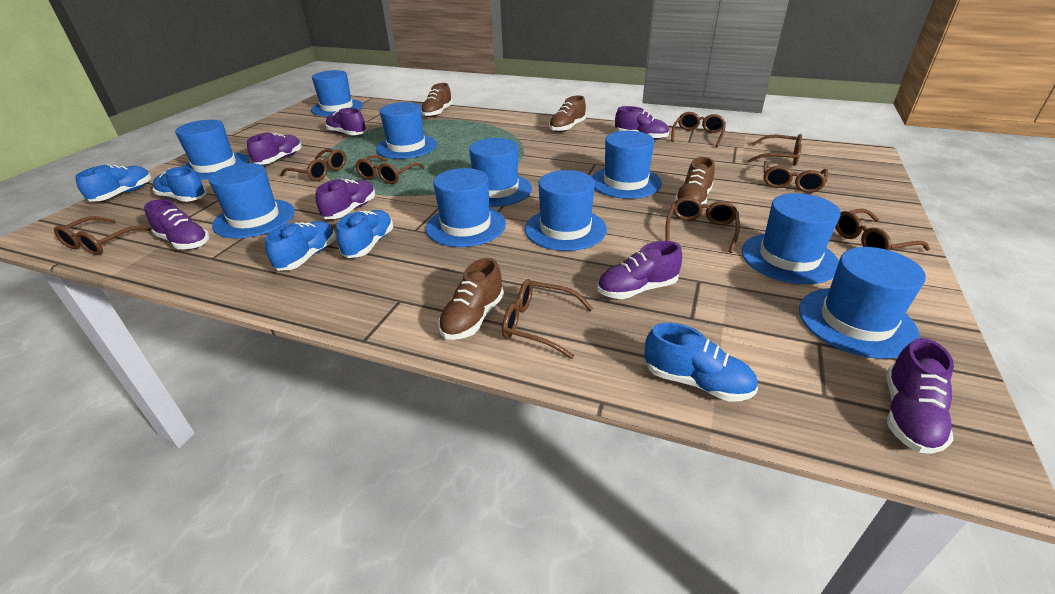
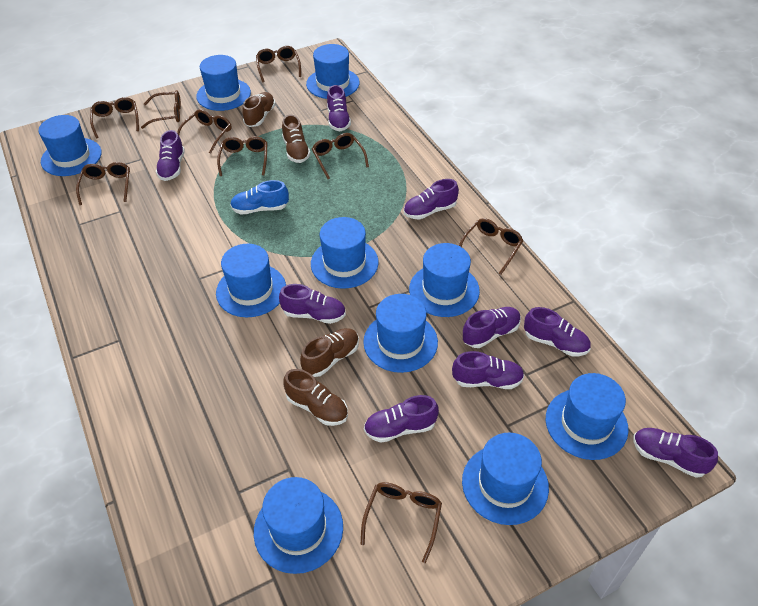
blue shoe: [75,164,151,202] [153,167,207,202] [265,221,336,271] [336,210,393,258] [644,323,758,402] = 5 -> [230,180,289,215] = 1
purple shoe: [144,199,209,250] [247,132,301,165] [316,179,375,219] [326,108,367,135] [597,241,682,299] [615,106,669,140] [887,338,954,454] = 7 -> [156,130,185,181] [279,284,346,324] [327,85,351,131] [364,395,439,443] [404,179,459,220] [452,351,524,389] [463,307,521,348] [524,307,591,357] [633,428,718,478] = 9

